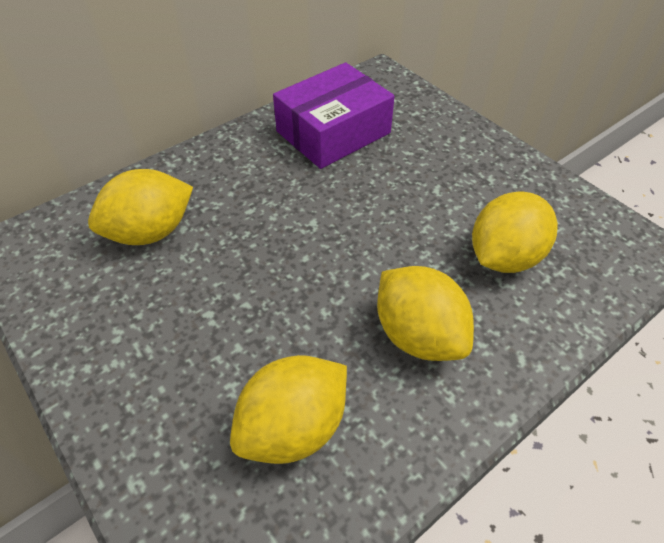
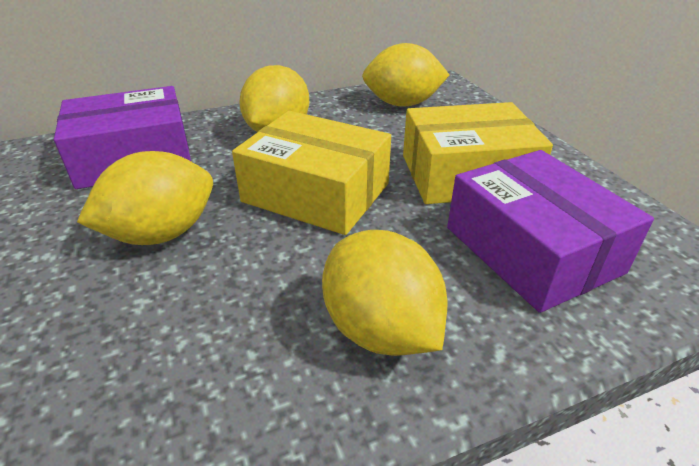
purple box: [273,62,395,169] = 1 -> [54,86,191,189] [447,150,654,313] = 2
yellow box: none = 0 -> [232,111,391,235] [403,102,553,204] = 2

